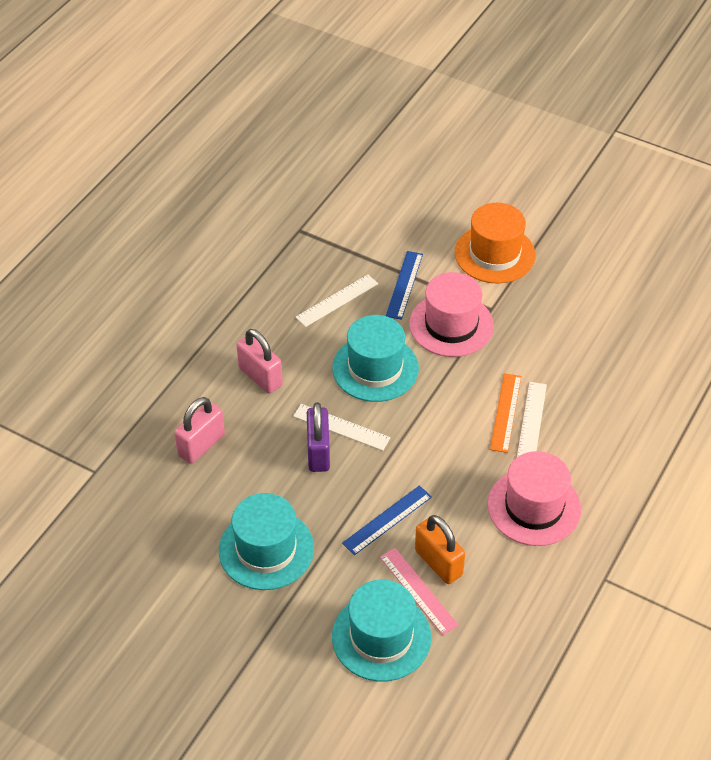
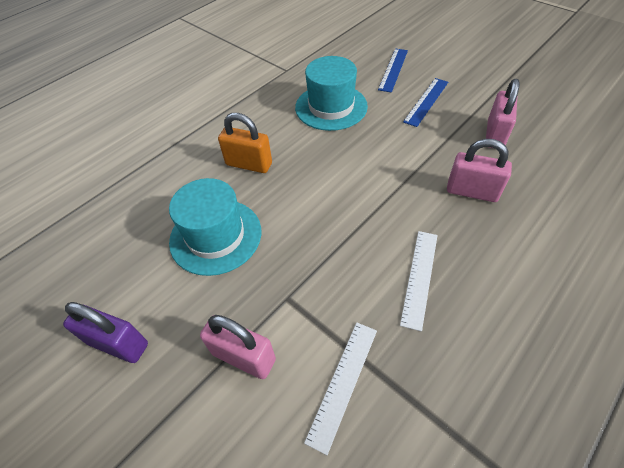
orange hat: [455,203,536,284] = 1 -> none = 0
orange ruler: [490,373,521,453] = 1 -> none = 0
pink hat: [409,272,494,357] [488,451,581,546] = 2 -> none = 0
pink padlock: [174,397,225,464] [236,329,283,393] = 2 -> [200,315,276,379] [447,139,512,202] [486,79,520,148] = 3
pink ruler: [380,548,459,635] = 1 -> none = 0
turquoise hat: [219,493,314,590] [332,315,419,402] [332,580,431,682] = 3 -> [169,178,261,276] [295,56,368,131] = 2
white ruler: [293,404,391,451] [295,274,378,327] [517,382,547,457] = 3 -> [304,322,377,455] [400,231,437,331] = 2

